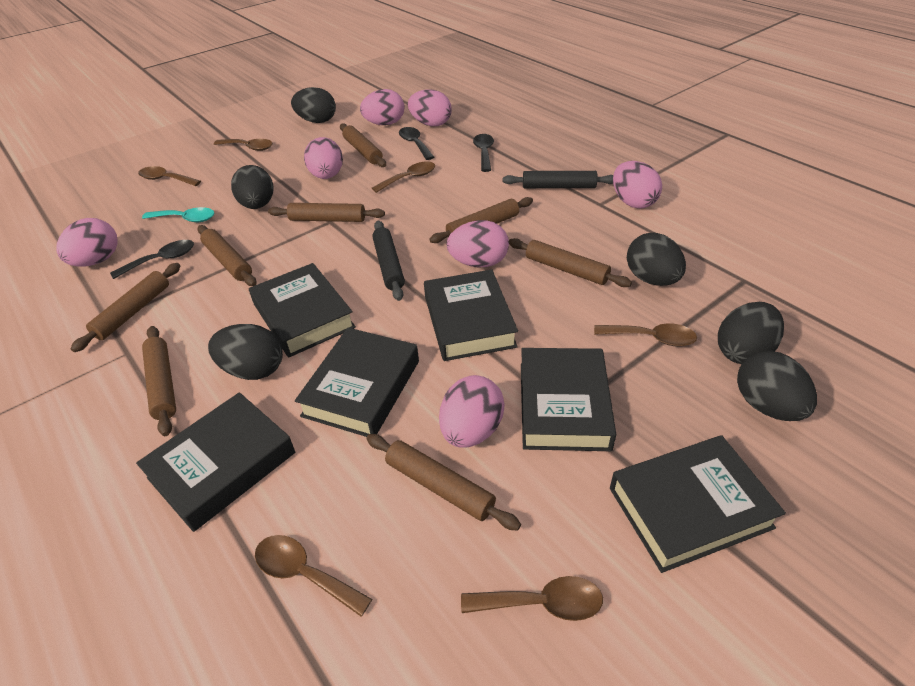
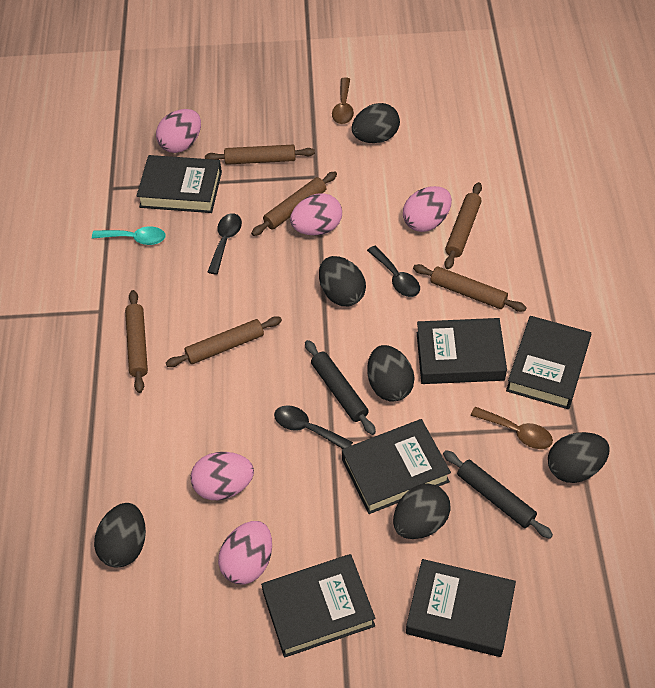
brown rolling pin: [70,263,180,352] [142,326,176,436] [198,225,256,286] [268,203,385,222] [340,123,386,167] [366,434,521,531] [429,197,533,243] [509,238,632,287] = 8 -> [125,290,148,393] [166,316,282,367] [205,145,315,165] [251,171,337,236] [413,264,527,312] [445,182,482,269] = 6
brown spoon: [138,166,201,186] [214,139,273,151] [255,535,372,617] [372,161,435,193] [461,576,603,621] [594,323,697,347] = 6 -> [332,78,354,124] [470,407,553,449] = 2
pink egg: [56,218,118,267] [304,137,343,179] [360,89,405,125] [408,89,452,126] [439,375,505,448] [446,220,509,267] [613,161,662,209] = 7 -> [156,109,201,153] [191,452,254,500] [218,521,272,585] [290,193,342,235] [403,186,452,232] = 5

